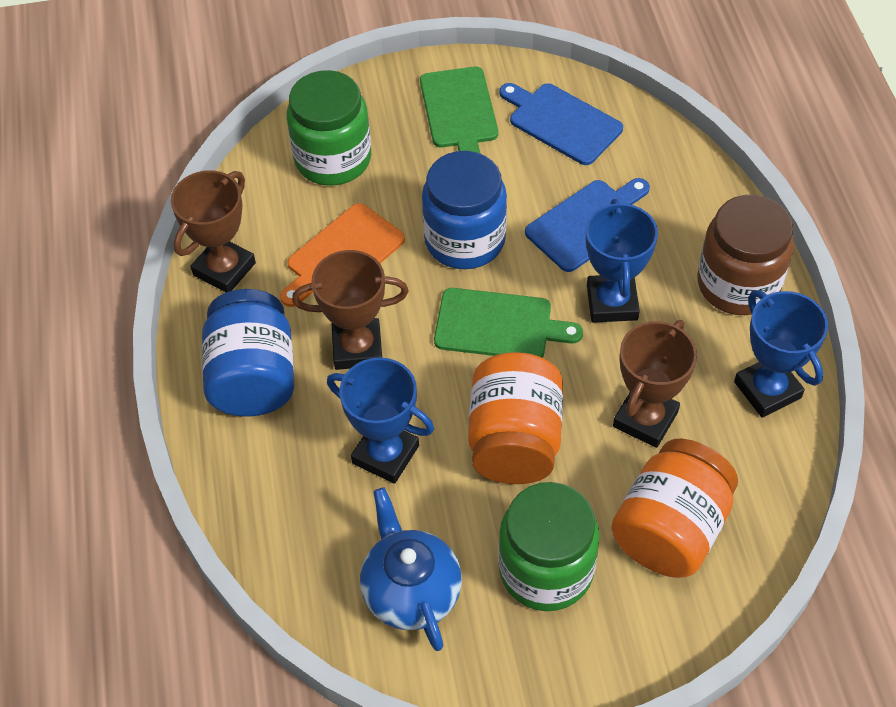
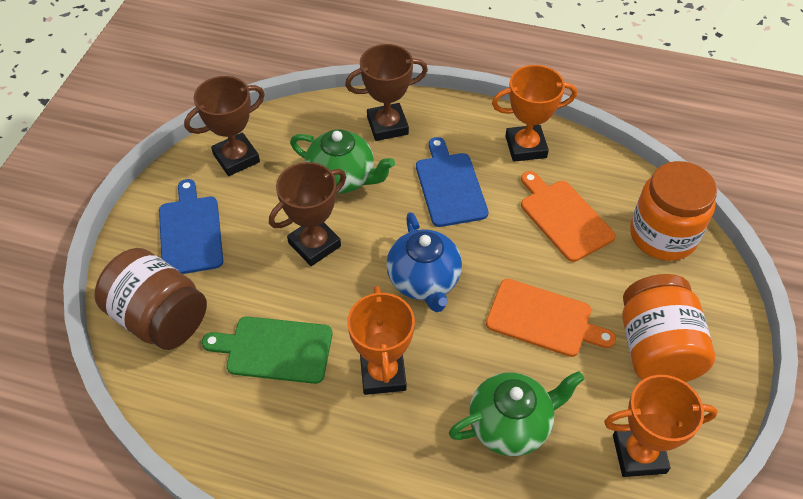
blue jar: [202,289,294,416] [422,151,507,269] = 2 -> none = 0
blue trophy: [327,357,434,484] [586,199,658,323] [734,290,828,417] = 3 -> none = 0
green cutting board: [420,67,498,153] [434,288,583,357] = 2 -> [202,316,332,384] = 1
green jar: [287,70,371,186] [498,482,600,611] = 2 -> none = 0
green teapot: none = 0 -> [290,129,395,193] [449,371,584,456] = 2
orange cutting board: [280,203,405,307] = 1 -> [486,279,616,357] [521,171,616,262] = 2
orange trophy: none = 0 -> [347,286,415,395] [492,65,577,162] [604,375,718,477] = 3

